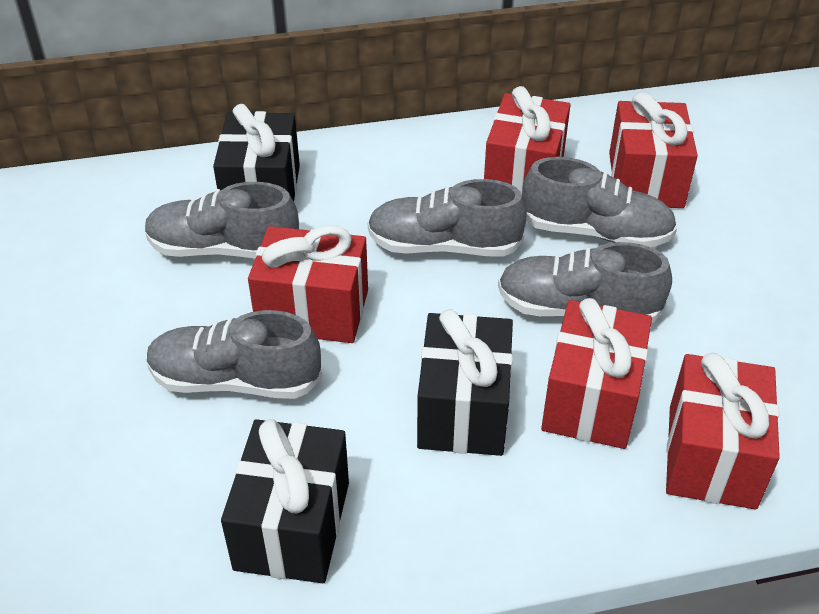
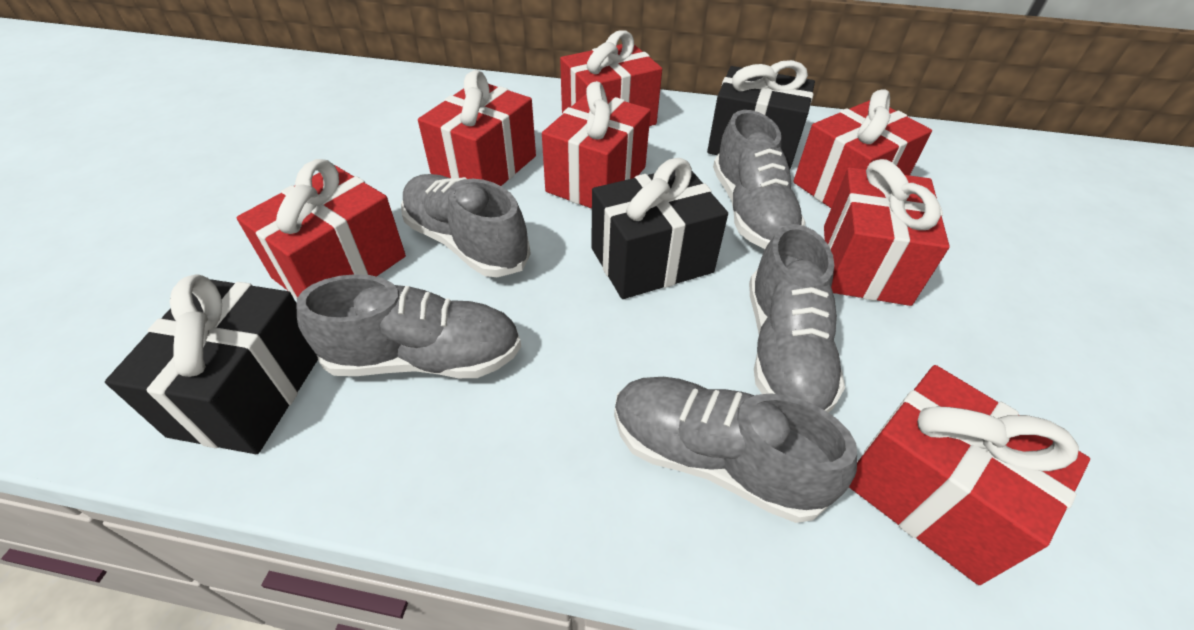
red gift: [248,225,368,343] [484,86,570,194] [541,298,652,449] [609,92,698,208] [666,353,780,510] = 5 -> [236,159,406,299] [418,70,536,186] [542,81,651,209] [560,31,662,126] [793,89,932,208] [824,159,950,306] [849,365,1090,585] = 7

